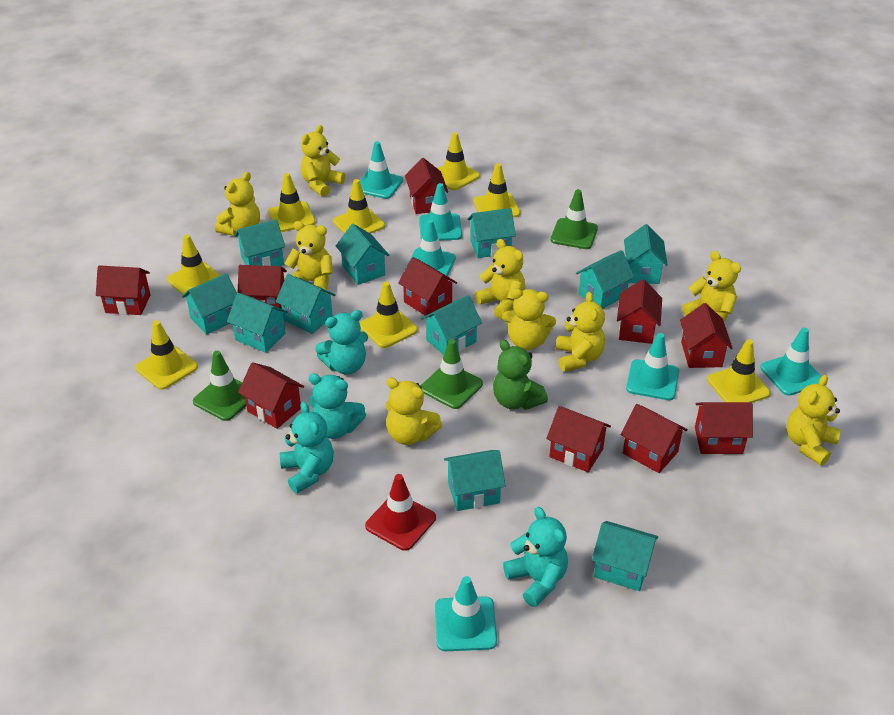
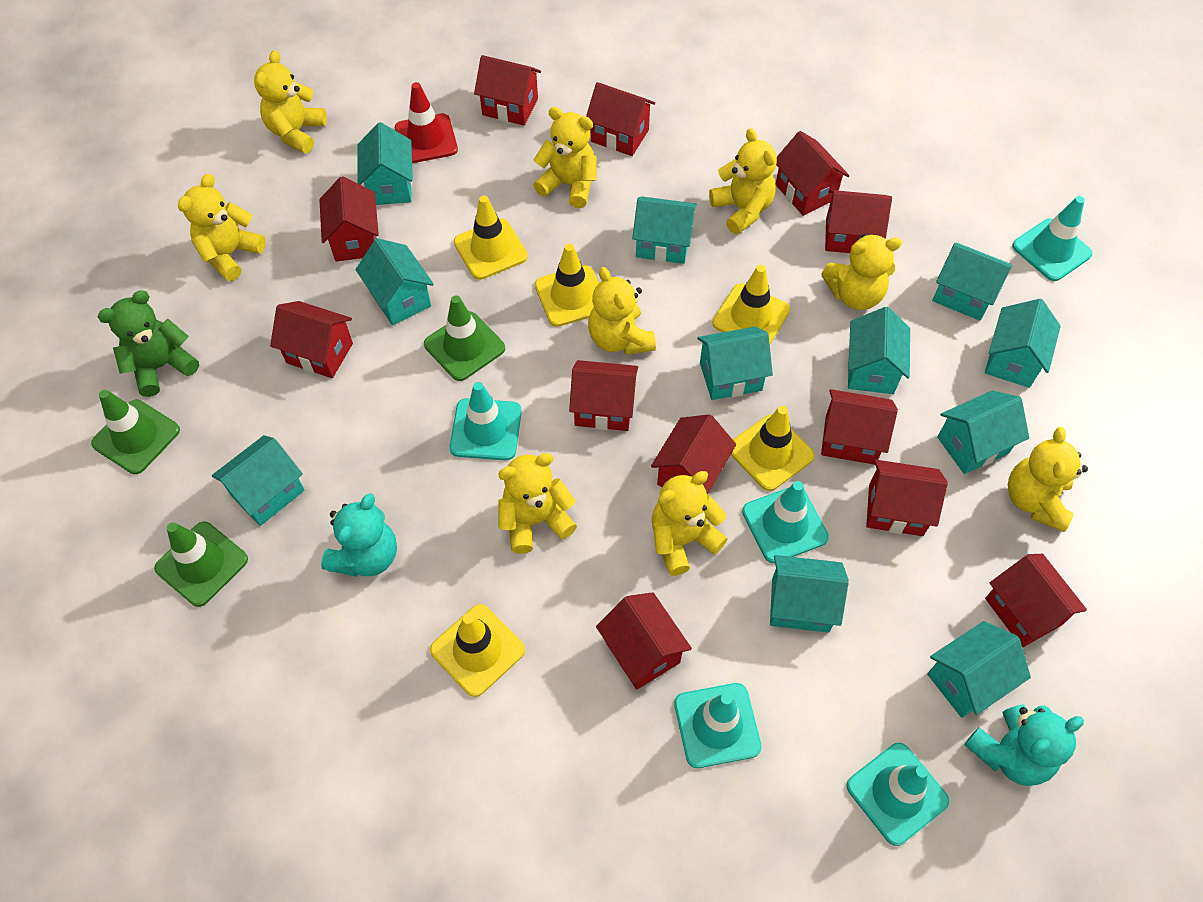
red house: [96,265,151,315] [238,265,287,312] [238,362,304,429] [398,257,457,318] [405,158,448,214] [546,406,611,472] [617,279,662,344] [621,404,688,473] [680,303,733,368] [695,402,753,454] = 10 -> [270,301,353,378] [319,176,379,262] [474,55,541,125] [569,360,638,431] [586,82,655,156] [596,592,692,689] [651,414,736,494] [776,131,850,216] [821,389,898,465] [825,190,892,253] [866,459,948,536] [985,554,1087,648] = 12
turquoise teddy bear: [280,402,334,494] [309,374,366,439] [315,310,368,374] [503,507,568,607] = 4 -> [321,493,397,577] [964,704,1084,786] = 2
turquoise traffic cone: [360,141,403,199] [405,219,456,279] [419,183,462,241] [435,576,497,651] [626,333,679,400] [760,327,822,396] = 6 -> [450,382,522,460] [674,683,762,768] [742,481,829,563] [847,743,949,846] [1012,196,1092,281] = 5
yellow traffic cone: [135,321,198,390] [167,234,221,295] [268,173,316,232] [333,179,385,234] [360,282,418,348] [437,132,480,190] [474,163,521,218] [707,339,771,403] = 8 -> [430,604,525,697] [454,195,528,280] [535,244,599,327] [713,265,790,344] [731,406,815,491] = 5

